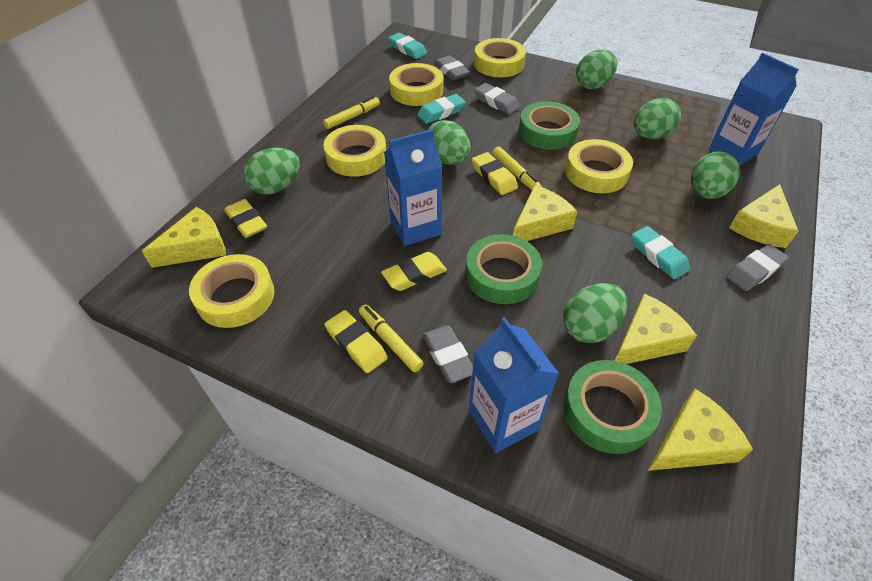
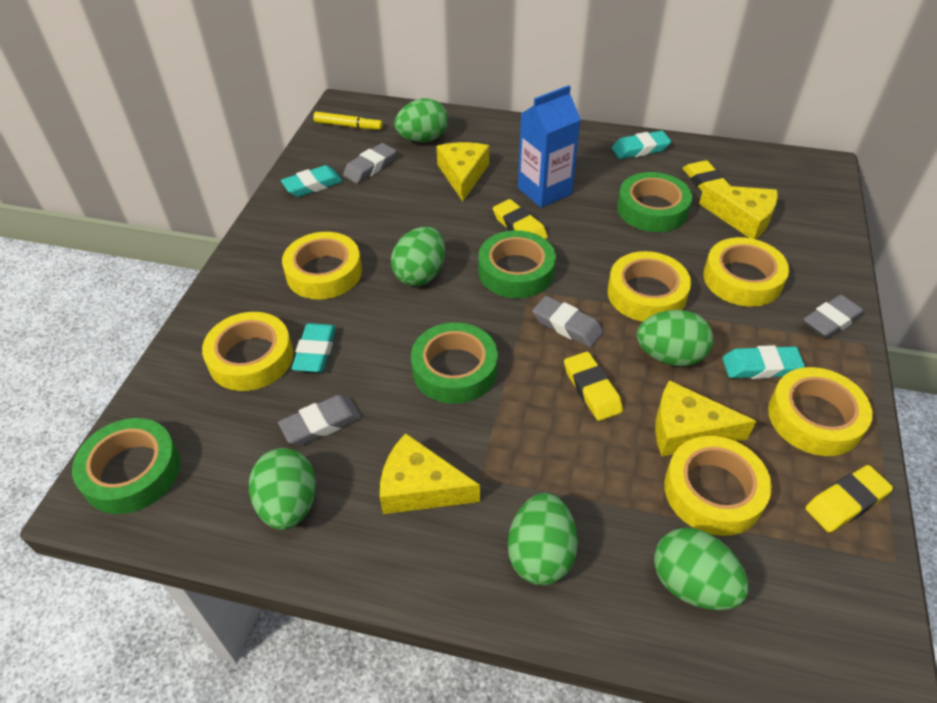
blue carton: [384,129,442,246] [469,317,559,453] [709,53,799,166] = 3 -> [518,85,581,208] = 1
green tape: [465,234,542,304] [519,101,580,150] [563,360,662,454] = 3 -> [72,418,181,514] [411,322,498,404] [479,230,556,298] [617,172,692,232] = 4
turquoise eraser: [388,32,427,59] [417,94,466,124] [632,226,690,279] = 3 -> [281,165,343,197] [292,323,336,372] [612,131,671,159] [722,345,805,379] = 4
yellow cheese: [142,207,226,268] [513,185,578,241] [614,294,697,364] [648,389,753,471] [729,184,798,248] = 5 -> [380,433,480,514] [437,142,489,201] [655,380,756,456] [699,184,778,239] = 4
yellow marker: [323,96,380,129] [359,304,424,372] [492,147,542,190] = 3 -> [313,112,383,130] = 1
yellow tape: [189,254,274,328] [323,125,386,177] [389,63,443,106] [474,38,526,77] [565,139,633,193] = 5 -> [202,312,293,391] [282,232,362,299] [607,251,691,322] [664,436,772,536] [703,237,789,307] [768,367,873,456] = 6

